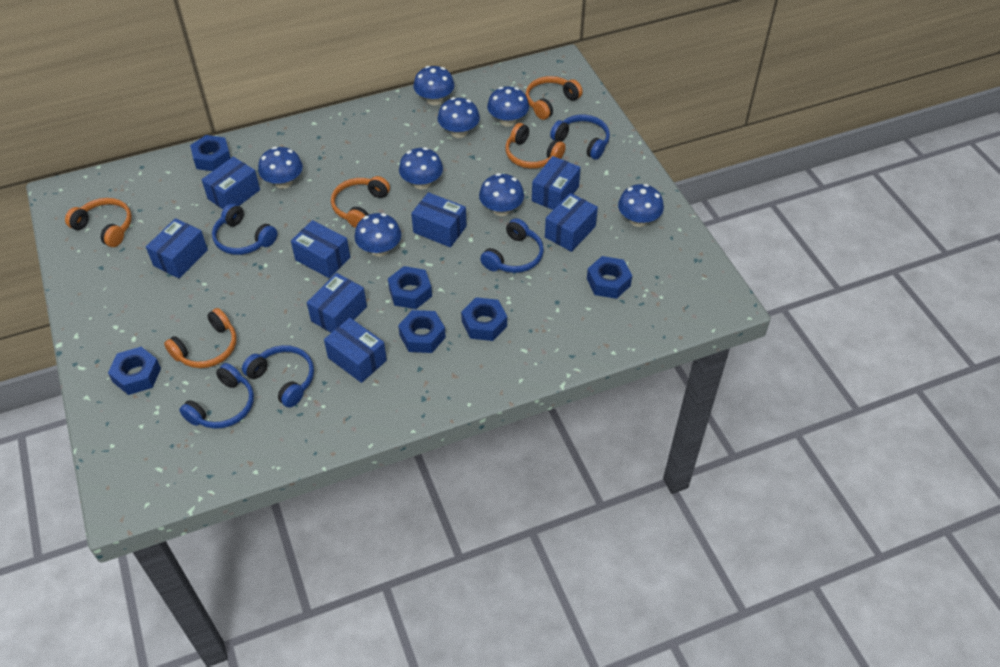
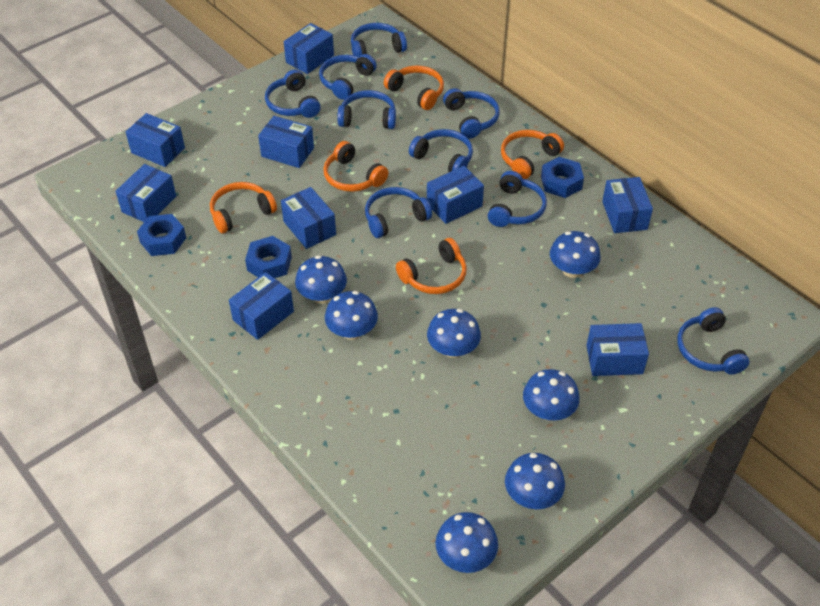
blue box: [146,218,208,278] [202,157,260,209] [291,220,350,278] [307,273,367,333] [324,318,387,383] [411,192,467,247] [532,156,581,210] [545,193,598,252] = 8 -> [115,164,176,222] [126,113,185,167] [229,272,294,340] [258,116,314,168] [281,187,336,249] [284,23,334,74] [427,166,484,224] [586,323,649,376] [602,177,653,233] = 9
blue headphones: [179,363,254,429] [212,203,277,255] [242,345,314,408] [480,218,544,273] [550,115,610,160] = 5 -> [265,69,321,118] [319,54,377,100] [337,90,396,129] [351,23,407,57] [365,187,432,238] [409,129,473,172] [443,88,499,139] [488,171,547,227] [677,307,749,375] = 9
blue mushroom: [258,147,303,189] [355,213,401,257] [399,147,443,190] [413,66,455,105] [437,97,480,138] [479,173,524,216] [487,86,529,127] [618,184,664,227] = 8 -> [295,255,347,304] [325,291,378,340] [427,309,481,358] [436,512,498,573] [505,453,565,509] [523,369,580,420] [550,231,601,278] = 7
blue nut: [108,347,161,395] [190,135,231,171] [388,266,432,309] [398,310,446,353] [461,297,507,341] [587,256,632,299] = 6 -> [137,214,186,256] [245,236,292,278] [541,157,584,198] = 3

